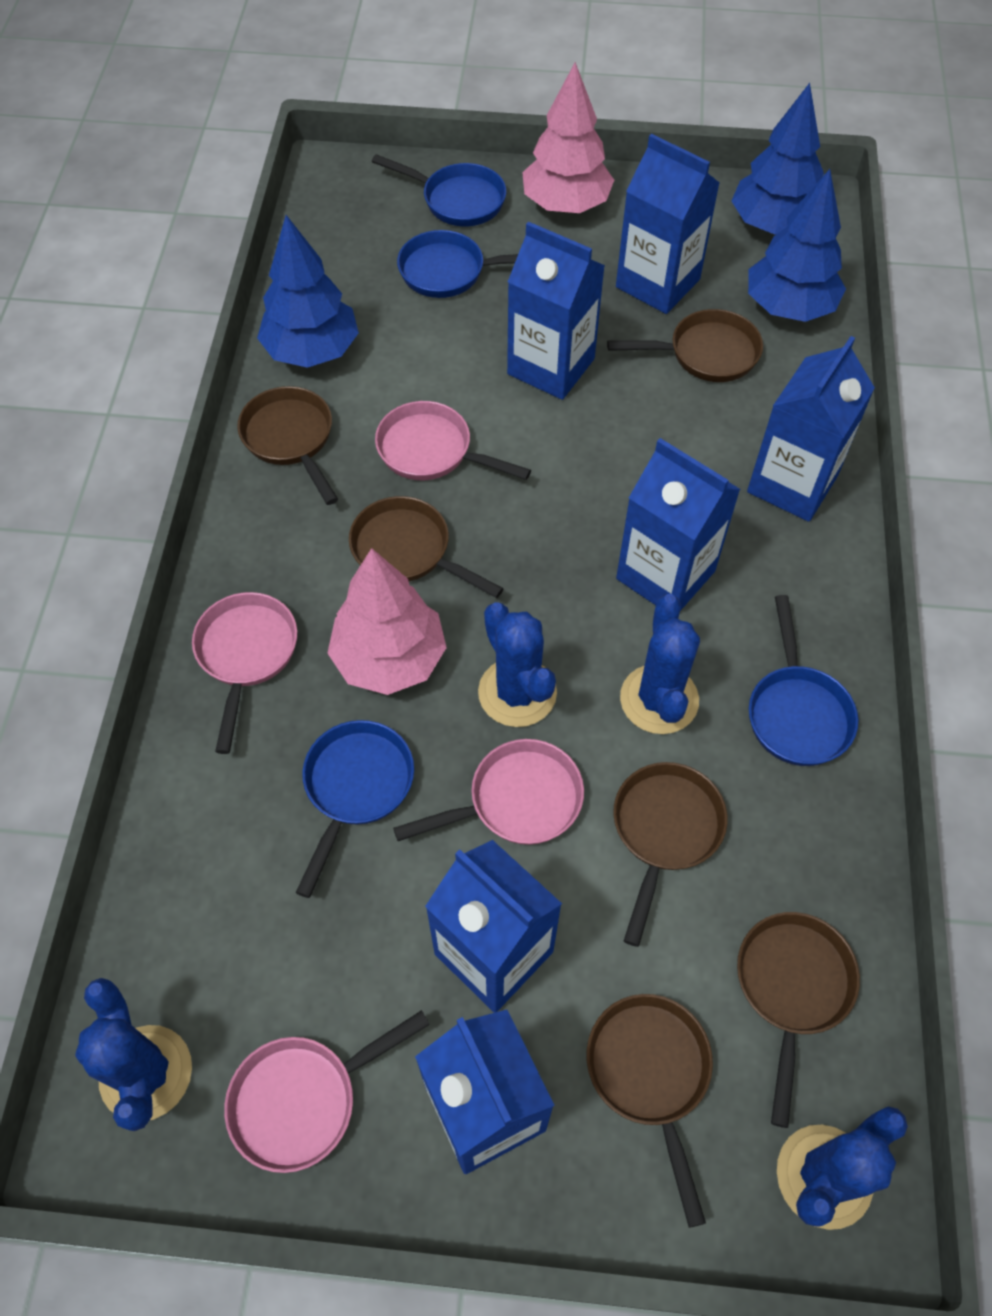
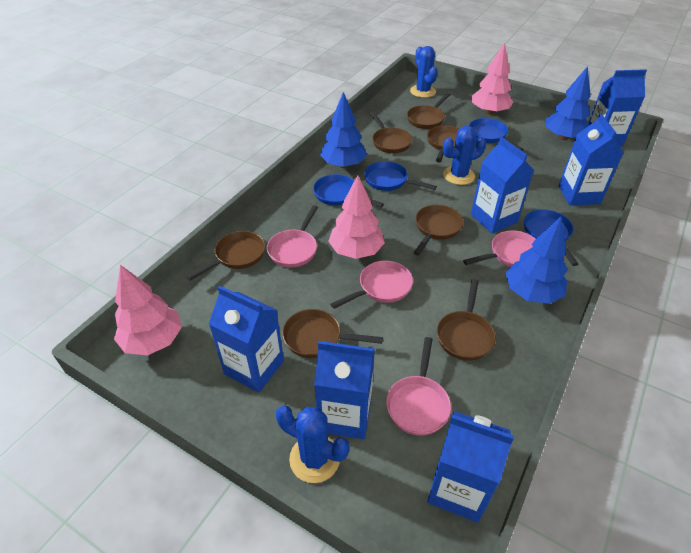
blue cactus: [75,978,192,1131] [478,602,557,727] [620,594,700,734] [777,1107,908,1230] = 4 -> [276,406,349,483] [410,46,438,98] [443,126,486,185] = 3
brown pan: [237,386,338,505] [349,496,504,598] [587,994,713,1228] [607,309,763,382] [613,762,728,947] [737,912,860,1128] = 6 -> [186,231,265,281] [282,309,383,358] [370,111,412,153] [407,93,451,129] [413,205,463,256] [427,125,459,163] [437,279,496,361] = 7
pink tree: [327,548,447,695] [522,62,614,213] = 2 -> [114,265,182,356] [328,175,385,259] [472,43,513,115] = 3

